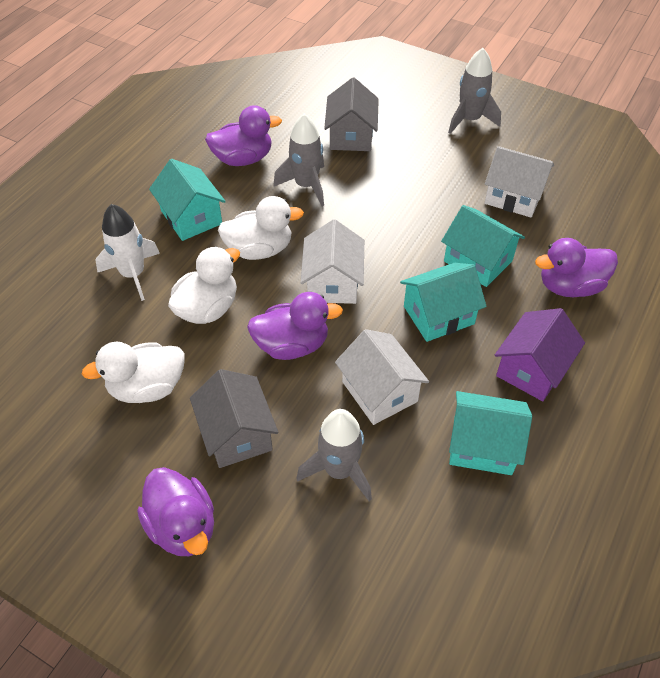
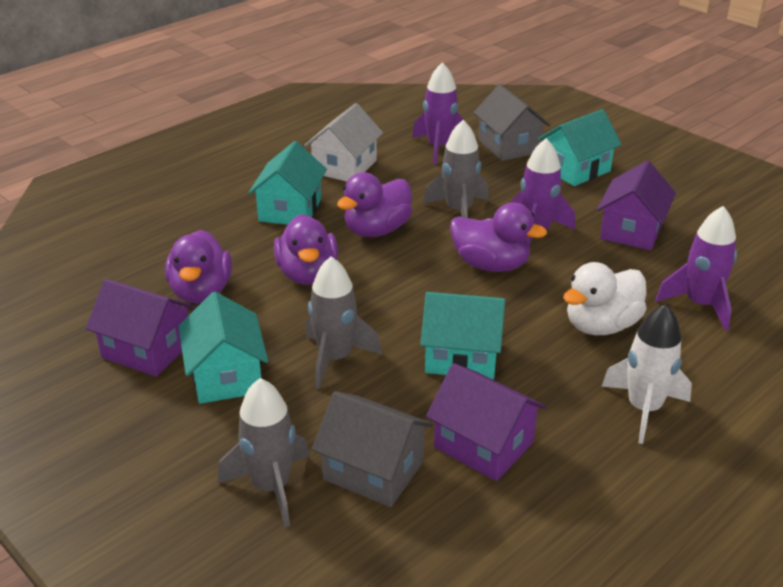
purple house: [495,308,585,401] = 1 -> [86,279,195,377] [426,363,546,481] [597,161,676,250] = 3
purple rocket: none = 0 -> [412,62,471,164] [511,138,575,246] [656,206,737,331] = 3
white duck: [82,342,184,403] [168,246,240,324] [218,196,304,260] = 3 -> [563,262,647,335] = 1
white house: [301,219,364,304] [335,329,429,425] [485,146,554,218] = 3 -> [304,103,383,182] = 1

